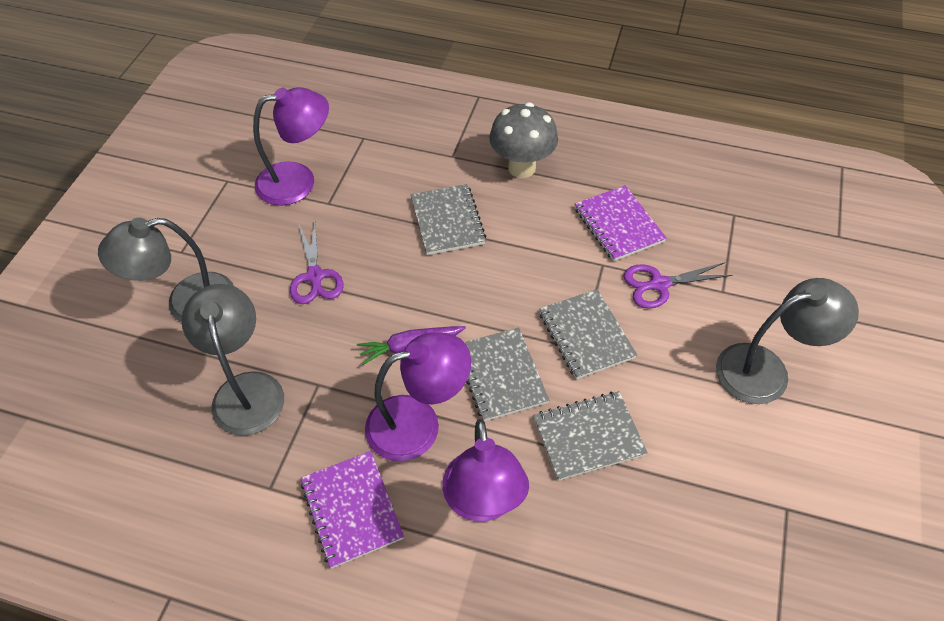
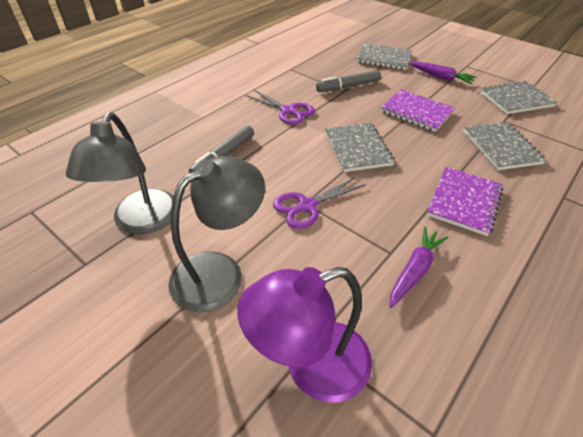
grey lamp: [98,218,234,322] [182,284,284,436] [716,278,859,404] = 3 -> [66,112,174,234] [168,156,265,312] = 2
grey marker: none = 0 -> [189,125,254,173] [316,70,381,92] = 2
grey mushroom: [489,103,558,178] = 1 -> none = 0
purple carrot: [357,326,466,365] = 1 -> [389,227,448,308] [409,62,476,84] = 2
purple lamp: [253,87,329,206] [365,332,471,461] [442,419,529,522] = 3 -> [237,267,372,403] = 1

